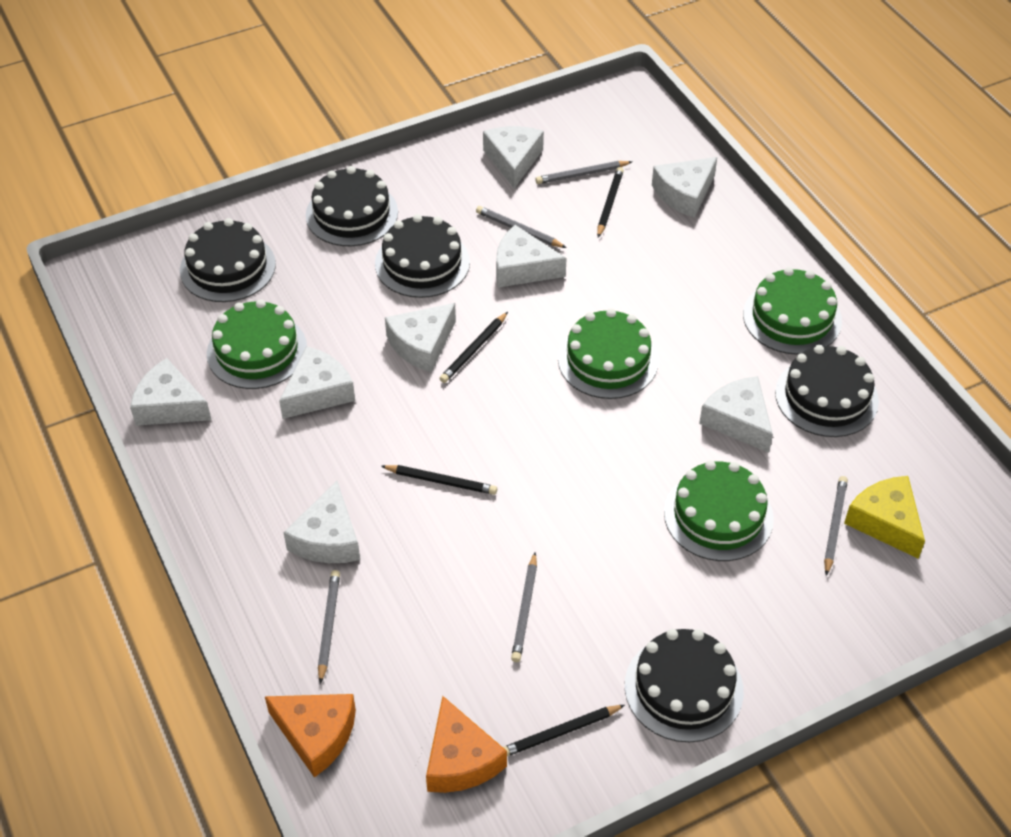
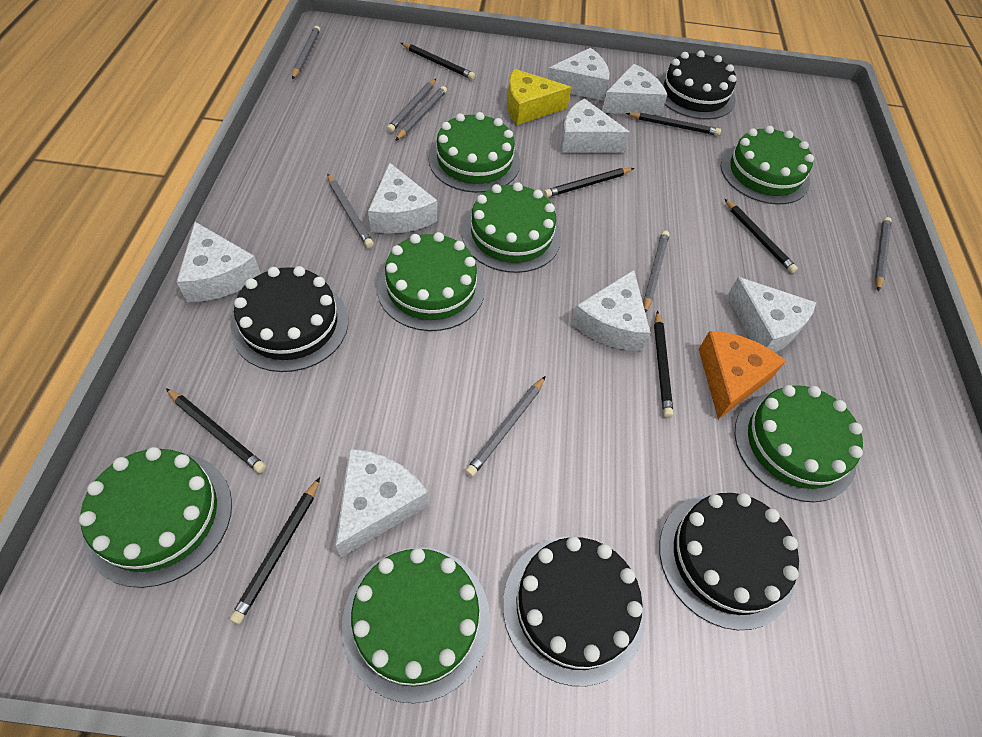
black cake: [180,218,276,302] [306,166,398,246] [375,214,470,298] [625,629,744,742] [775,345,879,437] = 5 -> [231,266,348,372] [503,537,646,686] [658,50,737,120] [659,493,799,630] = 4
black pencil: [381,465,497,495] [439,312,508,383] [503,705,625,756] [597,167,624,238] = 4 -> [166,388,266,473] [230,477,320,624] [401,43,475,80] [544,168,634,198] [626,112,721,136] [654,310,673,418] [725,199,798,273] = 7
green cake: [207,299,307,389] [558,308,658,399] [664,460,774,561] [743,267,842,355] = 4 -> [79,447,232,588] [342,547,490,703] [377,232,485,331] [429,112,520,193] [462,182,561,273] [721,126,814,205] [735,385,863,502] = 7
grey pencil: [318,570,340,684] [476,206,566,248] [511,553,537,662] [535,161,632,184] [824,476,848,576] = 5 -> [292,26,320,79] [327,174,374,248] [387,79,436,133] [395,86,447,141] [465,376,546,477] [643,231,669,313] [875,217,892,291] = 7
orange cheese: [265,694,356,778] [426,696,507,793] = 2 -> [699,331,786,419] = 1

